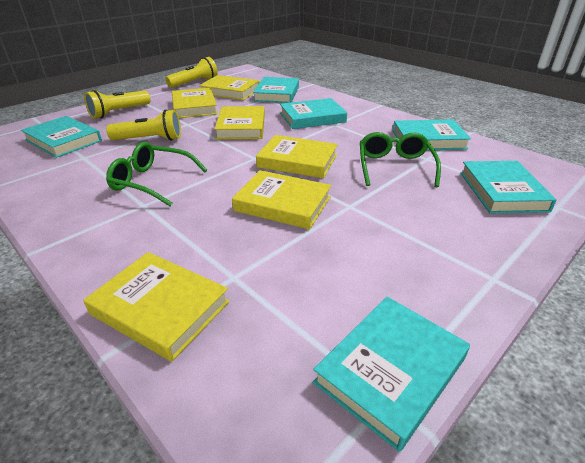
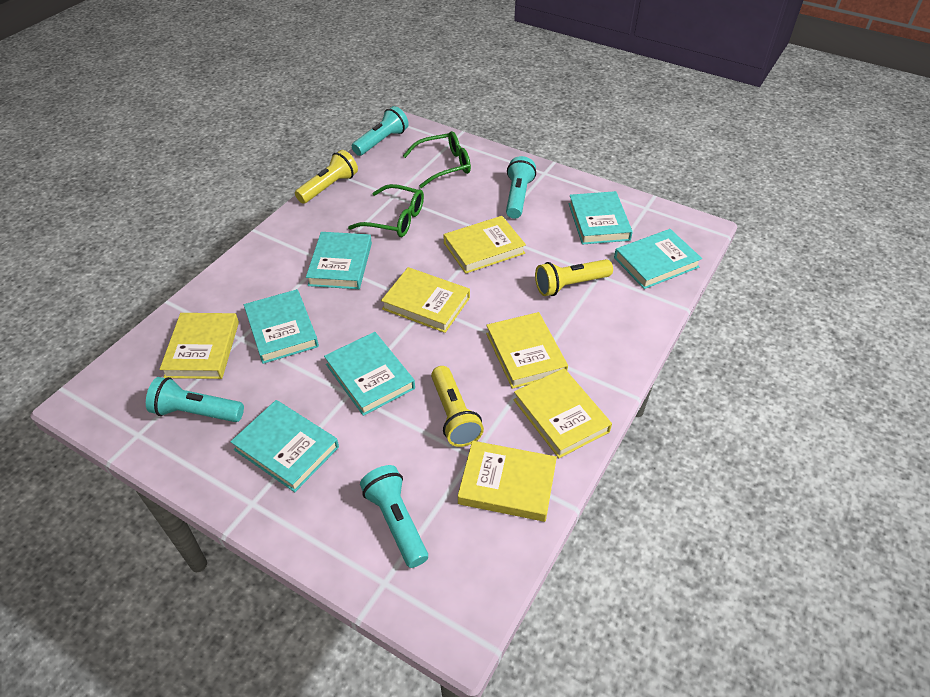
turquoise flashlight: none = 0 -> [146,377,244,422] [352,106,409,156] [360,465,428,568] [506,156,536,219] = 4

